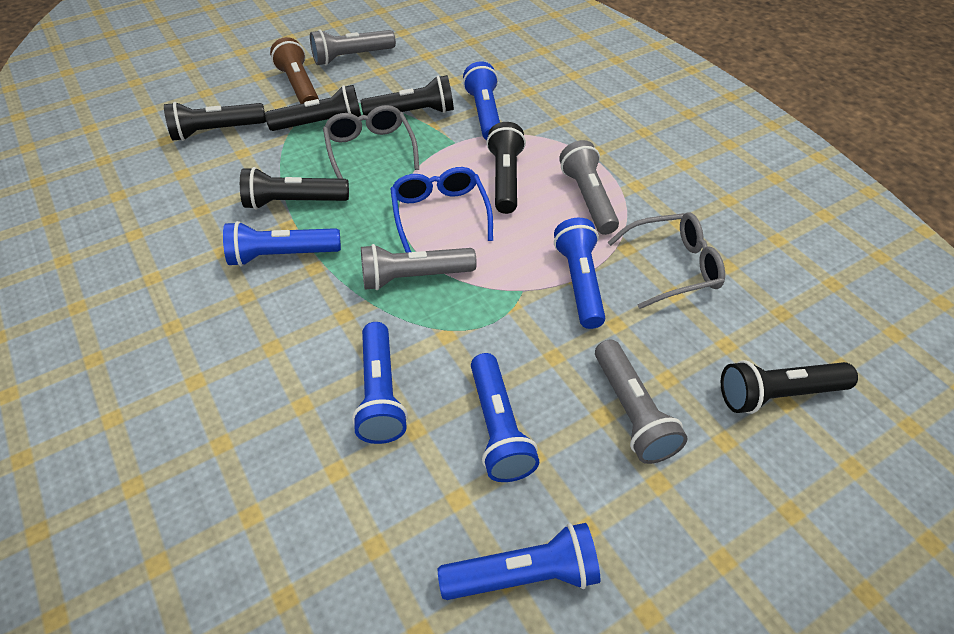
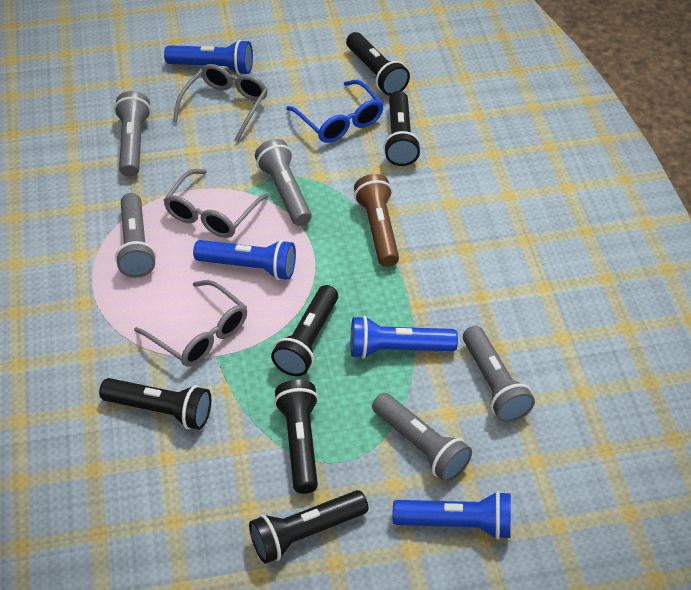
blue flashlight: [223,221,341,266] [352,322,408,444] [438,523,600,600] [463,61,500,140] [471,353,539,482] [554,218,605,329] = 6 -> [164,40,253,75] [193,240,296,280] [351,316,458,359] [393,491,511,540] = 4
grey flashlight: [310,29,396,65] [361,244,477,290] [559,140,619,235] [595,340,688,464] = 4 -> [114,91,151,177] [115,193,156,278] [255,139,312,226] [372,393,472,482] [463,326,535,422] = 5
grey glasses: [323,105,419,179] [608,212,725,309] = 2 -> [134,280,247,367] [164,169,269,238] [173,64,268,142] = 3

